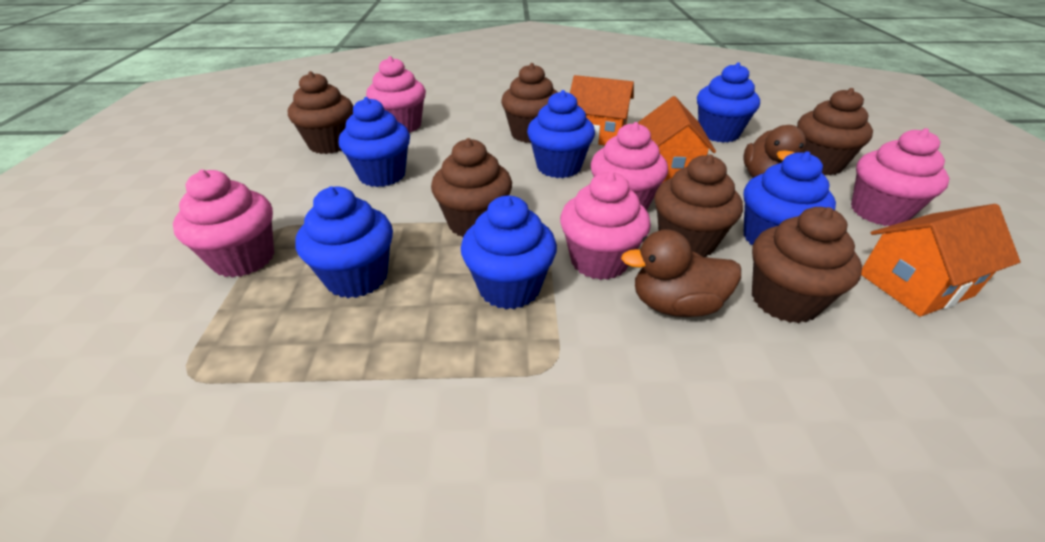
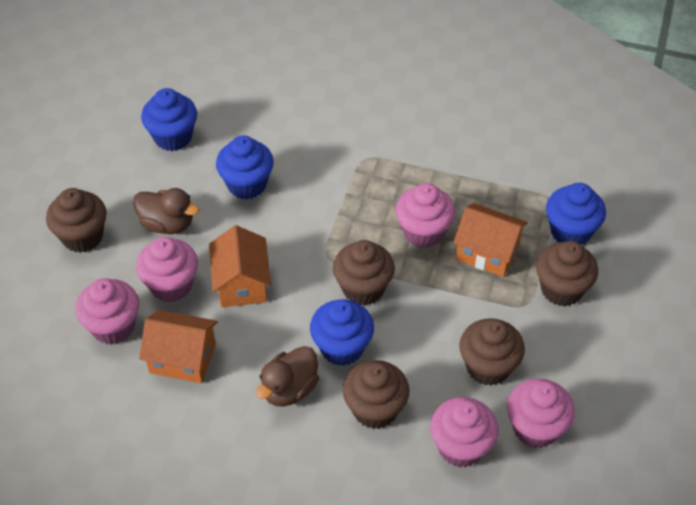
blue cupcake: [295,186,393,298] [339,97,410,187] [461,196,557,309] [527,90,595,178] [697,62,760,143] [744,151,836,245] = 6 -> [141,88,197,151] [216,135,274,199] [310,299,374,366] [546,183,606,245] = 4
brown cupcake: [288,71,353,154] [431,138,512,237] [501,63,558,143] [654,154,743,257] [752,207,862,323] [797,88,873,175] = 6 -> [46,188,107,253] [333,240,395,306] [343,360,410,429] [460,318,525,386] [536,241,598,306] = 5

